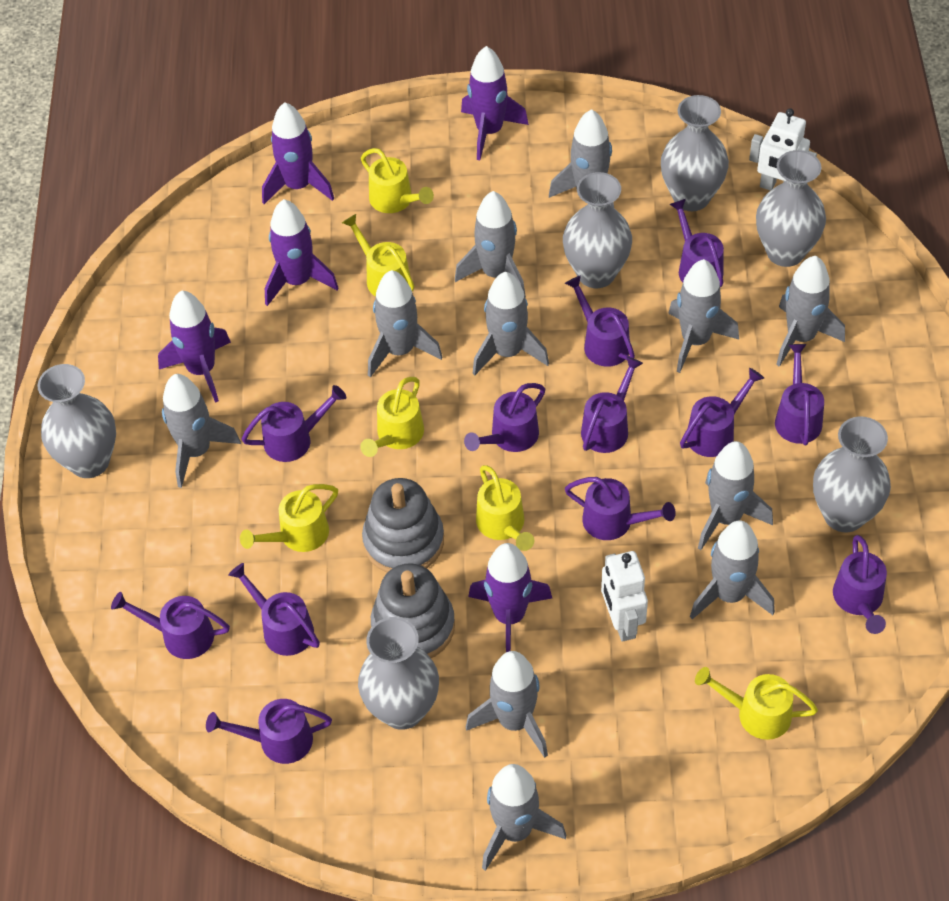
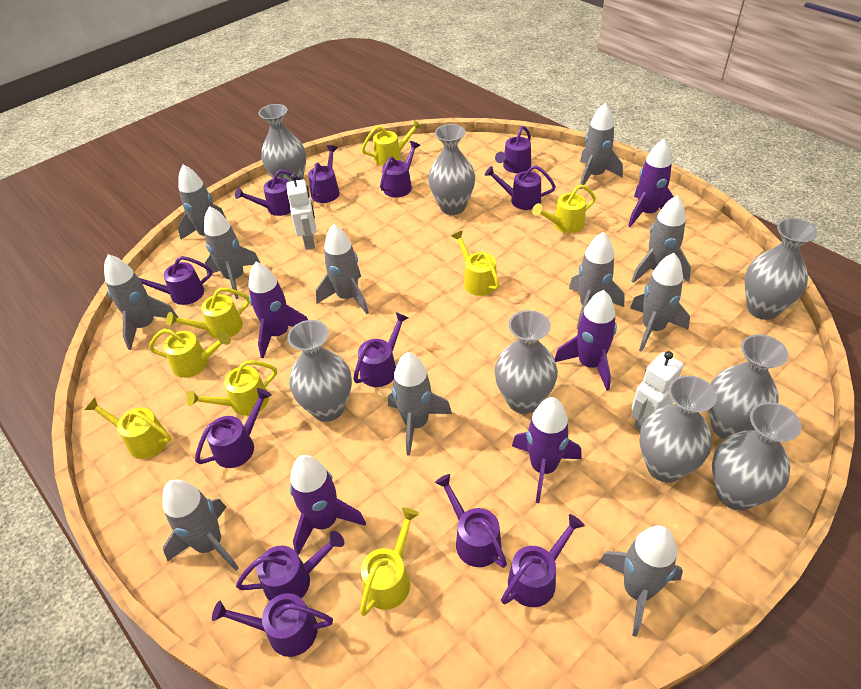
grey stacking toy: [362,478,444,573] [371,563,455,658] = 2 -> none = 0
grey vase: [37,364,116,478] [358,617,439,730] [563,172,632,288] [661,95,729,211] [756,150,826,267] [813,416,891,532] = 6 -> [258,104,306,182] [287,320,352,422] [428,124,475,215] [494,310,558,414] [639,375,717,483] [708,334,788,439] [712,402,801,511] [744,218,818,320] = 8
yellow watering can: [240,484,338,552] [342,214,414,297] [360,377,424,457] [361,148,434,213] [476,465,534,551] [695,667,818,740] = 6 -> [85,398,171,459] [149,328,231,378] [166,288,250,339] [187,360,277,416] [360,507,419,616] [362,120,422,166] [452,230,500,296] [532,184,596,233] = 8

